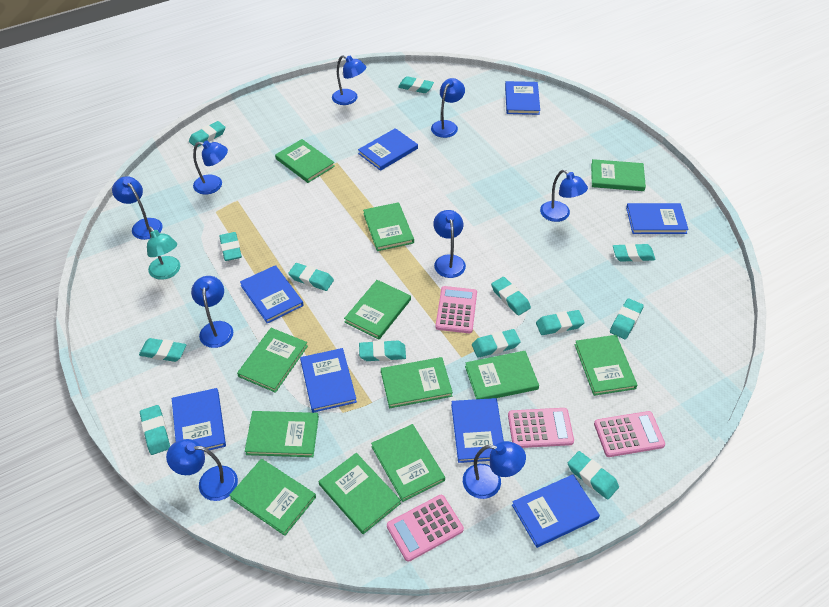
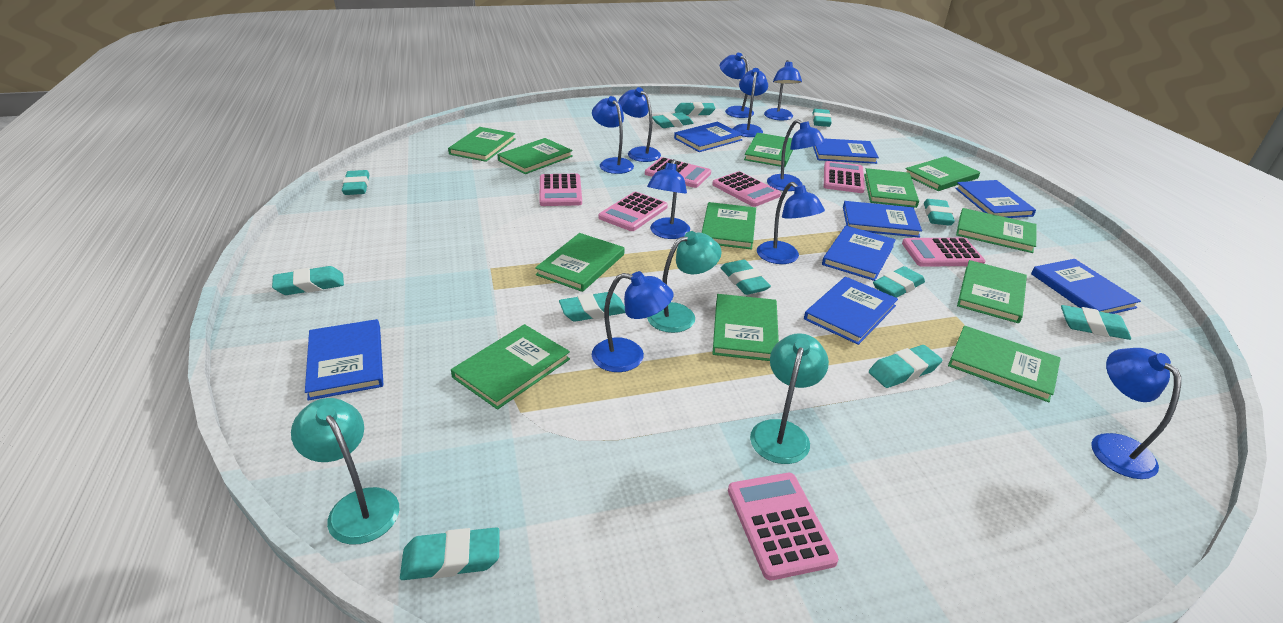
blue lamp: [112,176,163,240] [166,439,238,501] [191,276,233,348] [193,141,228,194] [332,55,366,105] [431,78,465,138] [433,210,466,278] [463,441,526,499] [540,170,588,222] = 9 -> [592,96,634,174] [592,271,674,372] [618,87,661,162] [647,159,690,239] [720,53,754,118] [733,68,768,137] [757,182,825,264] [764,60,802,120] [767,119,826,191] [1091,348,1181,479] = 10
pink calculator: [387,495,464,562] [436,286,477,333] [508,408,574,448] [594,411,665,457] = 4 -> [539,174,582,206] [599,192,668,231] [645,157,711,188] [712,171,781,207] [728,473,839,581] [824,161,865,193] [902,238,985,267] = 7
turquoise eraser: [139,338,186,362] [140,405,170,455] [189,121,225,147] [219,232,242,261] [288,263,334,291] [359,340,406,361] [398,76,434,93] [472,329,521,358] [491,277,531,315] [536,310,585,335] [568,451,619,500] [610,298,644,339] [613,243,656,262] = 13 -> [272,266,344,295] [342,170,370,195] [400,527,500,580] [559,292,625,322] [652,112,694,128] [675,102,716,116] [721,260,771,295] [812,109,832,127] [869,345,942,388] [873,266,925,298] [924,199,955,226] [1061,305,1131,340] = 12
turquoise lamp: [147,227,180,280] = 1 -> [291,398,399,545] [647,231,722,333] [750,333,829,464] = 3

